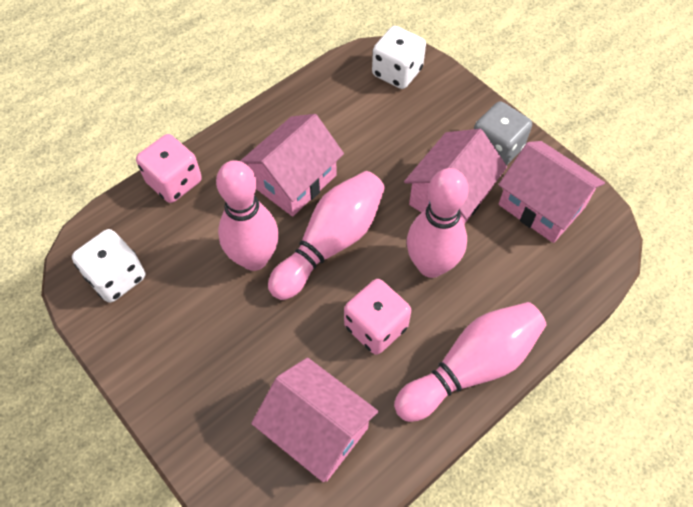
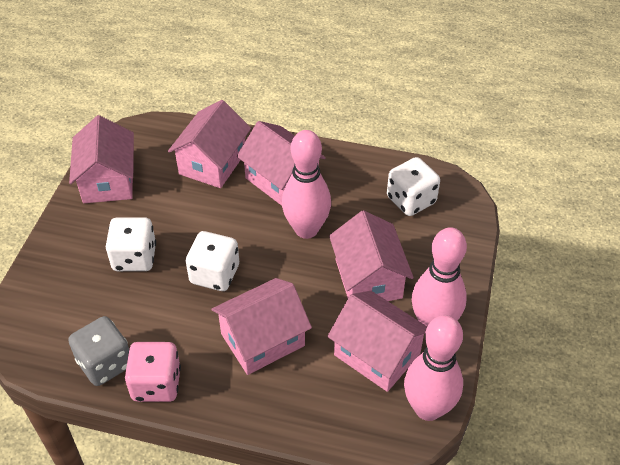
pink bowling pin: [216,160,279,271] [268,171,385,300] [394,302,546,422] [407,168,468,278] = 4 -> [282,130,331,239] [404,315,463,421] [412,227,467,326] = 3
pink dice: [136,134,202,203] [344,279,411,355] = 2 -> [125,342,181,402] = 1
pink house: [240,114,344,217] [251,357,378,482] [404,129,507,224] [498,141,605,243] = 4 -> [69,115,134,203] [168,100,251,188] [211,278,312,375] [237,121,326,206] [327,291,427,392] [329,210,414,301] = 6
white dice: [72,229,145,303] [372,26,426,89] = 2 -> [106,217,156,271] [186,231,239,291] [387,157,440,216] = 3

